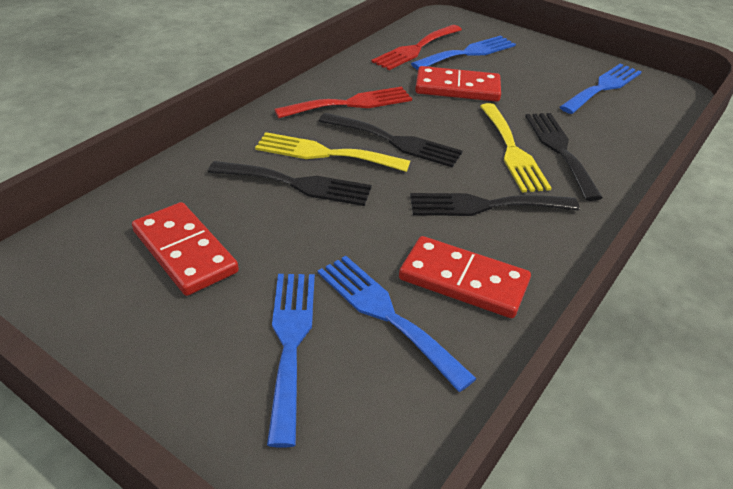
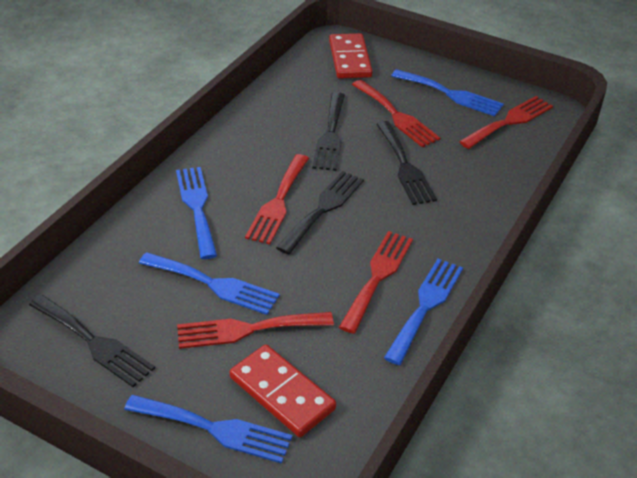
blue fork: [267,274,315,448] [318,256,477,392] [411,35,516,70] [560,63,641,114] = 4 -> [124,395,293,464] [139,252,280,315] [176,167,217,259] [384,259,463,365] [391,69,504,116] = 5
red domino: [132,202,239,296] [399,236,531,318] [415,66,501,102] = 3 -> [230,345,336,437] [329,33,373,78] = 2
red fork: [274,86,412,118] [371,25,462,70] = 2 -> [177,312,334,349] [245,154,309,244] [339,231,413,334] [352,80,440,147] [459,96,553,149] = 5
yellow fork: [255,132,410,172] [480,103,551,192] = 2 -> none = 0

